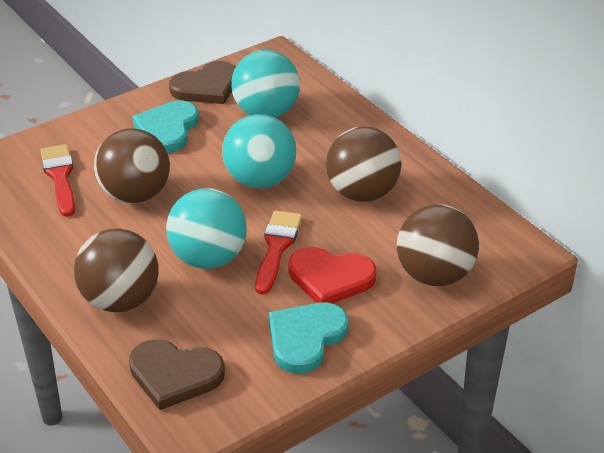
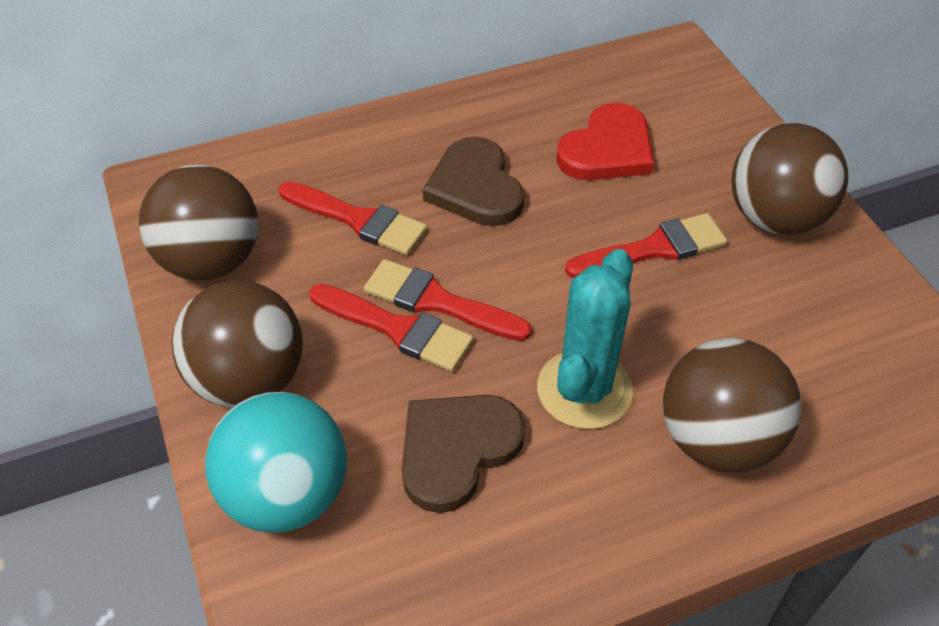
red brush: [40,144,75,217] [255,210,302,295] = 2 -> [279,181,427,255] [309,284,473,372] [364,259,532,341] [565,213,727,278] = 4
turquoise ball: [166,189,247,269] [222,114,296,188] [231,50,300,118] = 3 -> [205,392,347,533] = 1
turquoise cactus: none = 0 -> [537,249,633,429] = 1
turquoise heart: [132,100,199,153] [269,303,348,374] = 2 -> none = 0

